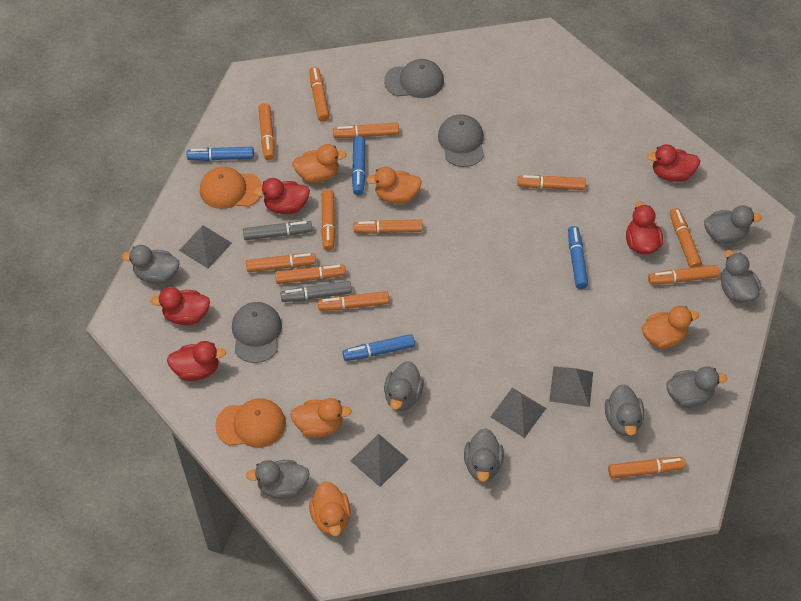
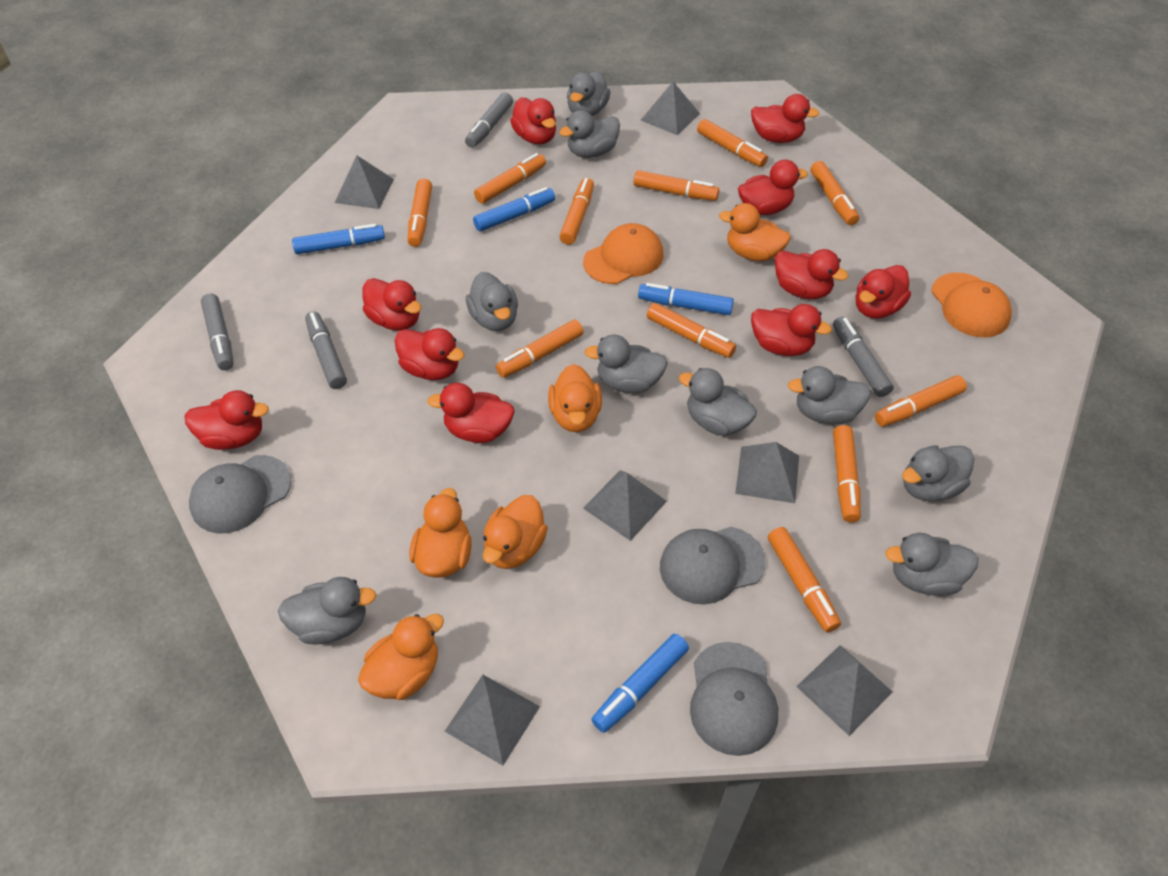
grey duck: [121,245,179,284] [246,460,310,499] [384,361,424,411] [464,428,504,482] [605,384,644,436] [666,366,727,408] [704,205,762,244] [721,250,761,303] = 8 -> [278,577,376,644] [466,272,518,331] [559,110,620,158] [567,71,611,116] [585,335,668,393] [679,368,757,436] [788,366,871,424] [885,533,979,596] [902,445,974,502] = 9
grey marker: [243,221,312,240] [280,281,352,302] = 2 -> [201,293,234,370] [305,311,347,389] [465,93,513,148] [833,316,894,397] = 4
grey pyramid: [179,225,232,269] [350,434,409,487] [491,388,546,438] [549,366,593,407] = 4 -> [335,156,394,209] [444,675,540,766] [583,470,667,541] [641,81,700,136] [735,442,799,503] [796,645,893,736] = 6
orange marker: [246,253,316,272] [258,103,274,160] [275,265,346,284] [309,67,330,122] [318,291,389,311] [321,189,335,251] [333,122,399,138] [354,219,423,234] [517,175,586,190] [608,457,685,479] [648,265,719,285] [670,208,702,268] = 12 -> [407,178,432,247] [474,153,546,204] [496,319,583,378] [559,178,594,245] [633,170,719,201] [647,303,736,358] [697,119,768,167] [768,527,841,632] [810,161,859,225] [833,425,861,523] [875,375,967,427] = 11
red duck: [150,287,210,325] [167,341,226,381] [254,178,310,214] [626,201,663,254] [647,144,701,182] = 5 -> [185,390,269,450] [362,278,421,331] [395,328,464,380] [427,383,515,443] [510,98,556,144] [738,160,808,215] [751,94,819,143] [751,304,832,356] [775,249,848,299] [856,265,911,319] = 10

